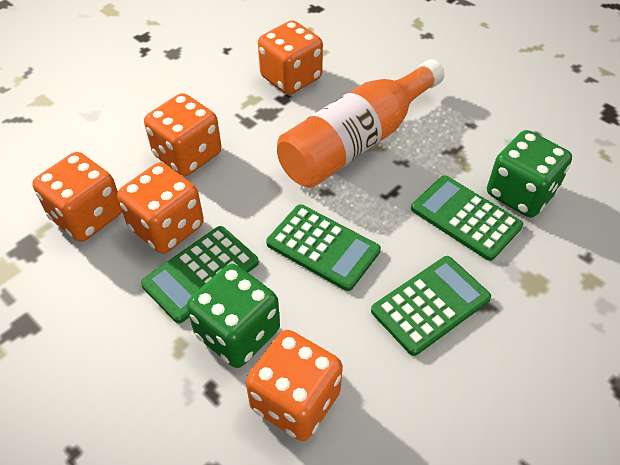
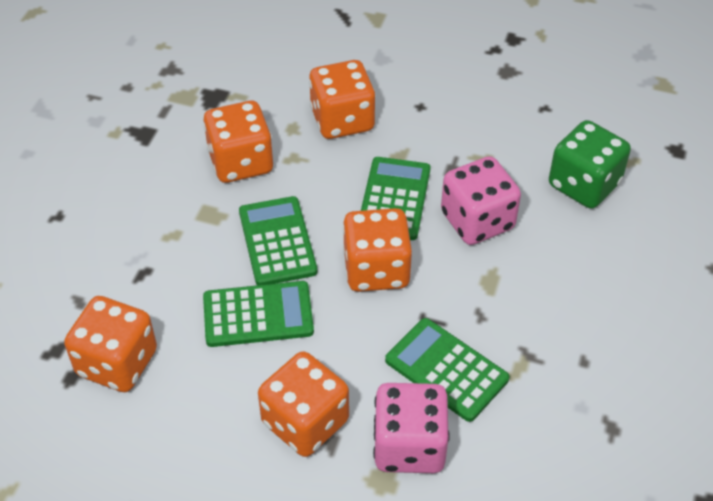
green dice: [187,264,280,368] [487,130,572,217] = 2 -> [549,120,631,209] = 1
orange bottle: [277,59,444,188] = 1 -> none = 0
pink dice: none = 0 -> [373,383,450,473] [441,156,521,245] = 2

